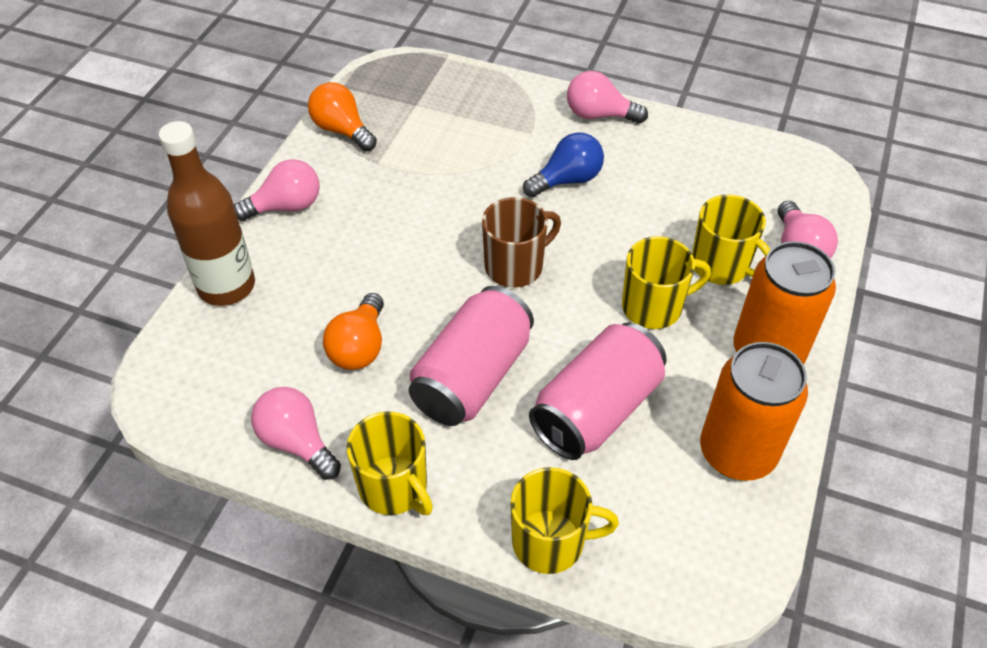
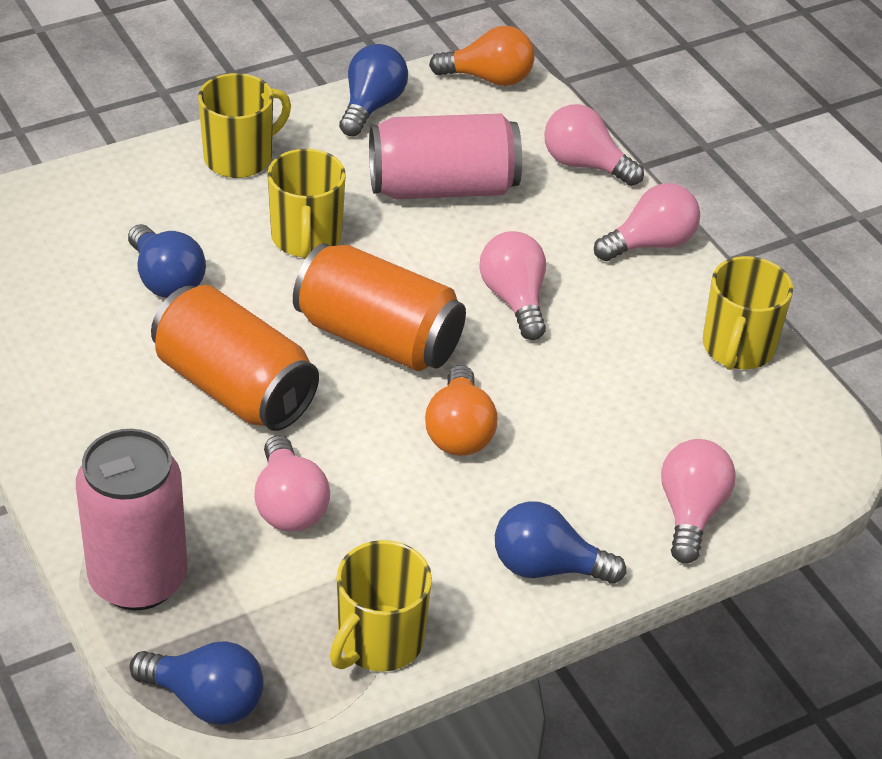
blue light bulb: [523,132,604,197] = 1 -> [128,224,206,298] [130,641,264,725] [339,44,408,136] [495,501,626,584] = 4
brown bottle: [159,121,255,306] = 1 -> none = 0
brown mug: [482,197,561,287] = 1 -> none = 0
pink light bulb: [234,159,320,221] [251,387,341,480] [567,71,648,124] [778,201,838,259] = 4 -> [254,435,330,532] [479,231,546,340] [544,104,644,186] [594,183,700,261] [661,439,736,564] = 5

